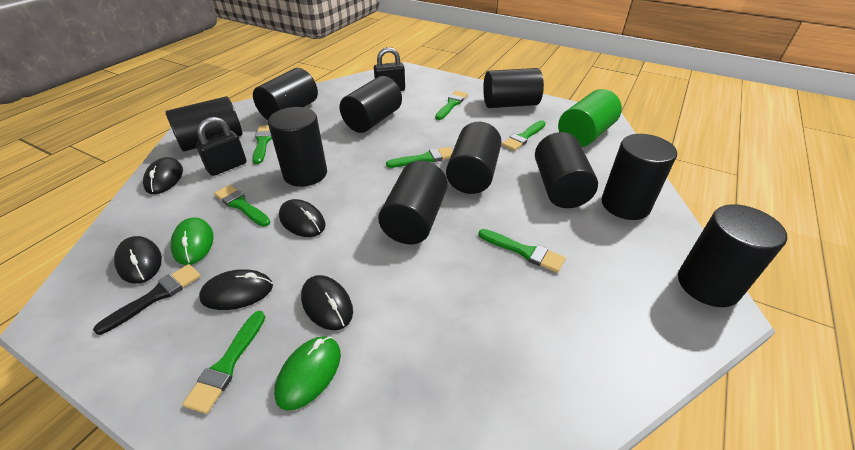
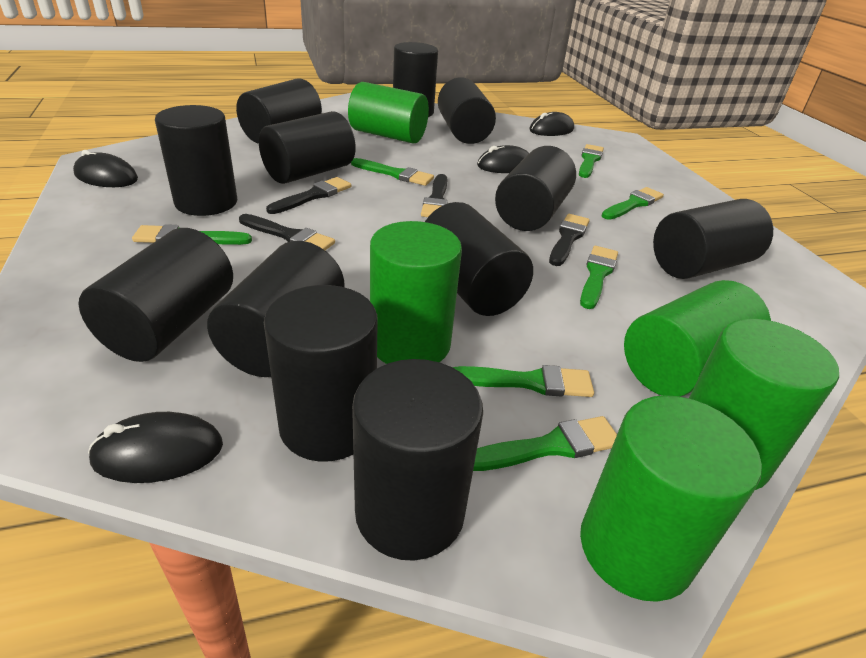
black brush: [93,264,201,335] = 1 -> [239,214,335,250] [266,177,351,214] [421,174,448,217] [549,214,590,266] = 4
black cylinder: [165,96,242,151] [253,68,318,120] [268,107,327,187] [340,76,402,133] [378,160,448,244] [446,122,501,194] [483,68,544,108] [535,132,598,208] [601,134,677,220] [678,204,787,307] = 10 -> [79,228,233,362] [155,105,237,216] [207,241,344,377] [236,78,322,144] [259,111,356,184] [264,285,378,462] [352,359,483,561] [393,42,438,117] [425,202,533,316] [438,77,496,144] [495,146,576,231] [653,199,773,279] = 12
black mouse: [114,236,162,284] [143,157,183,194] [199,269,273,310] [279,199,325,237] [301,275,353,330] = 5 -> [73,150,138,187] [88,412,223,483] [477,145,529,173] [529,112,574,136] = 4
black padlock: [196,117,247,176] [374,47,405,91] = 2 -> none = 0
green cylinder: [558,89,622,147] = 1 -> [348,82,429,144] [370,221,462,364] [580,395,762,602] [624,280,771,396] [689,318,839,490] = 5
green mouse: [171,217,214,265] [274,337,341,411] = 2 -> none = 0

